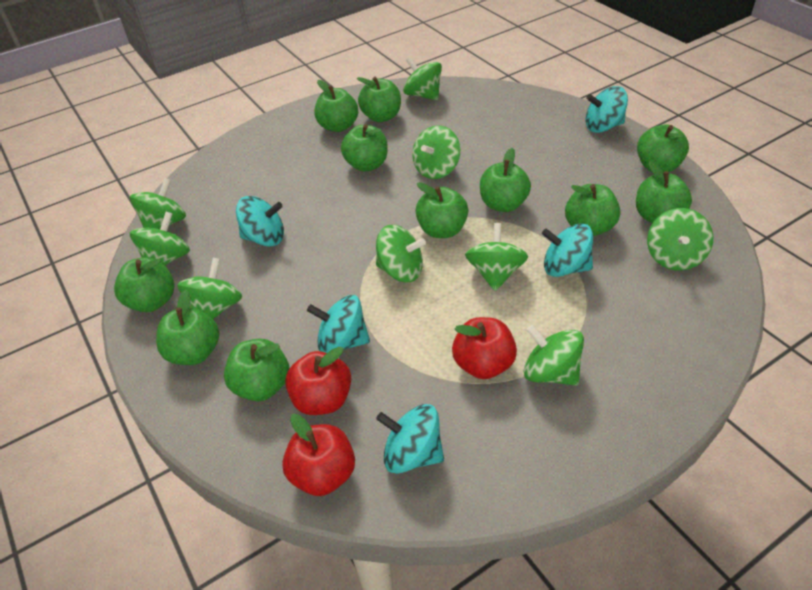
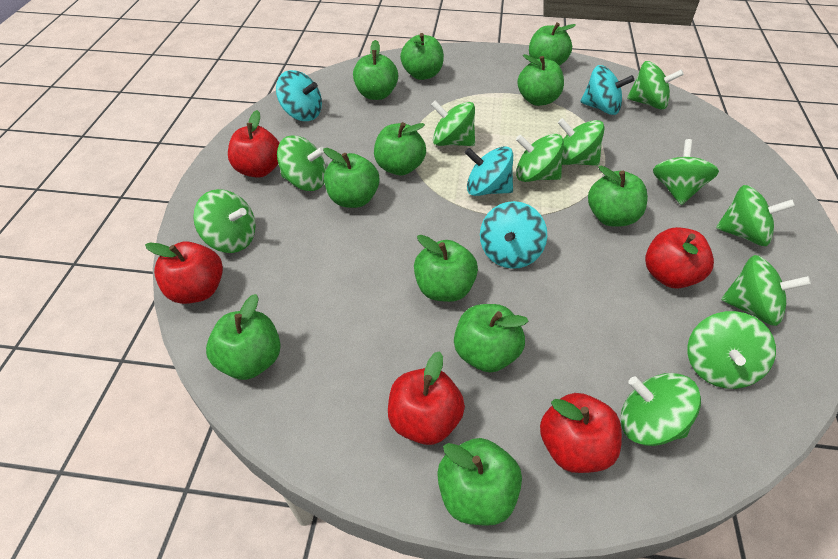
green spinning top: [130,178,186,229] [130,212,190,265] [177,258,242,319] [376,225,426,282] [403,57,442,100] [412,125,460,179] [465,223,528,291] [524,325,584,386] [647,208,713,271] = 9 -> [193,189,256,253] [277,135,326,191] [431,101,475,146] [516,134,564,182] [558,118,605,166] [621,373,701,446] [627,61,684,110] [653,139,719,205] [687,311,776,389] [716,185,795,246] [721,255,811,326] = 11
red apple: [282,414,355,496] [285,347,351,415] [452,317,517,379] = 3 -> [145,241,223,304] [228,110,280,178] [388,351,465,445] [540,393,622,473] [645,227,714,288] = 5
turquoise spinning top: [236,196,284,247] [307,295,370,353] [376,404,444,474] [542,223,593,277] [585,86,628,133] = 5 -> [276,70,322,121] [465,146,513,196] [480,201,547,269] [580,65,634,115] = 4

